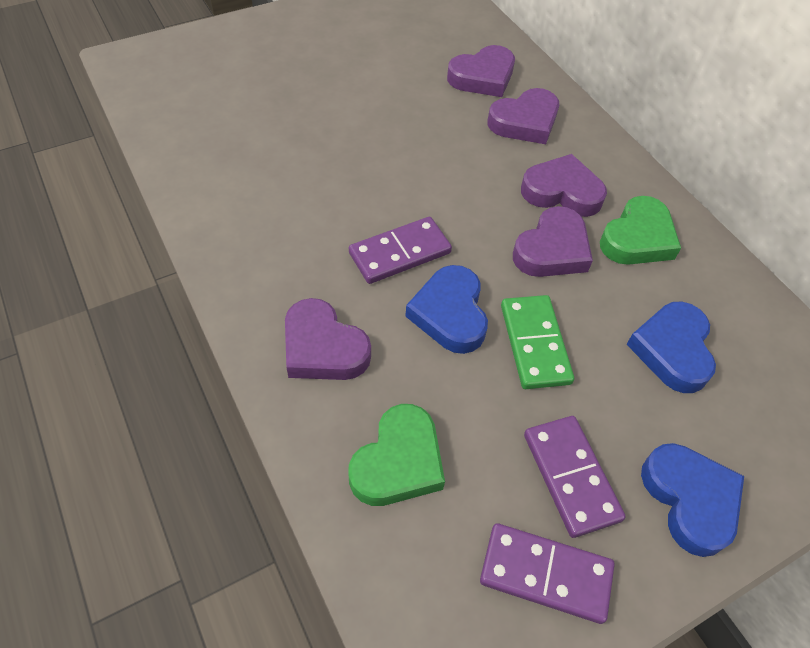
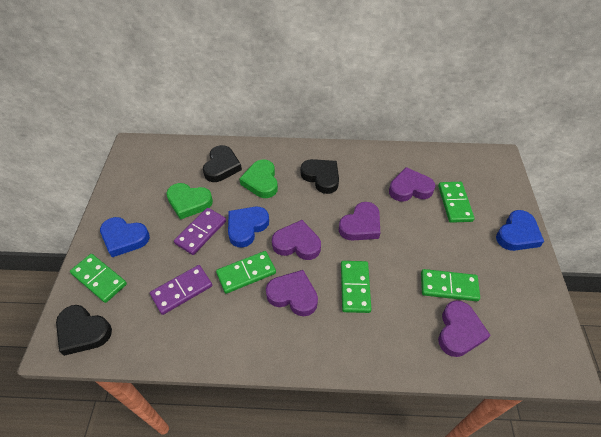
black heart: none = 0 -> [56,305,112,356] [203,145,242,182] [301,159,339,194] = 3
green domino: [501,295,574,389] = 1 -> [70,254,127,303] [216,251,276,294] [341,261,371,313] [421,269,480,301] [438,182,474,223] = 5
purple domino: [349,217,452,284] [480,523,615,624] [524,416,626,538] = 3 -> [150,265,212,315] [174,208,226,255] = 2

